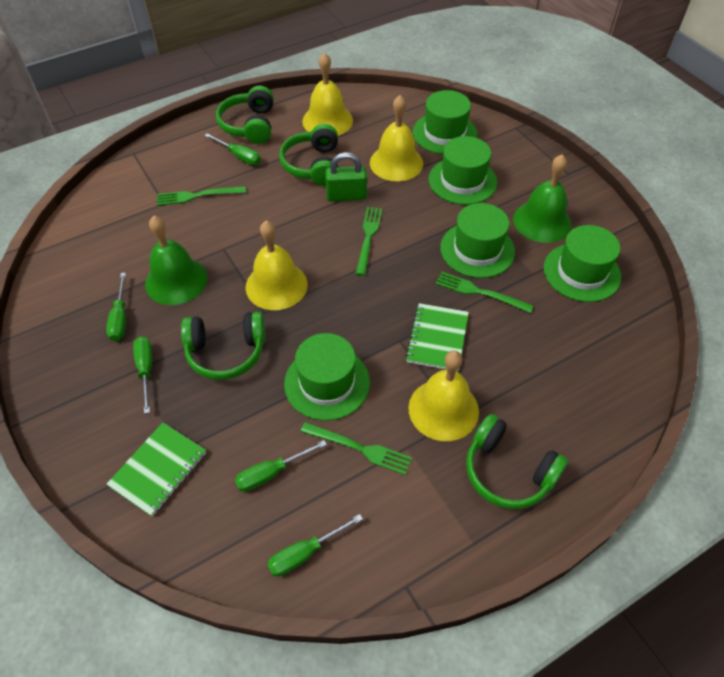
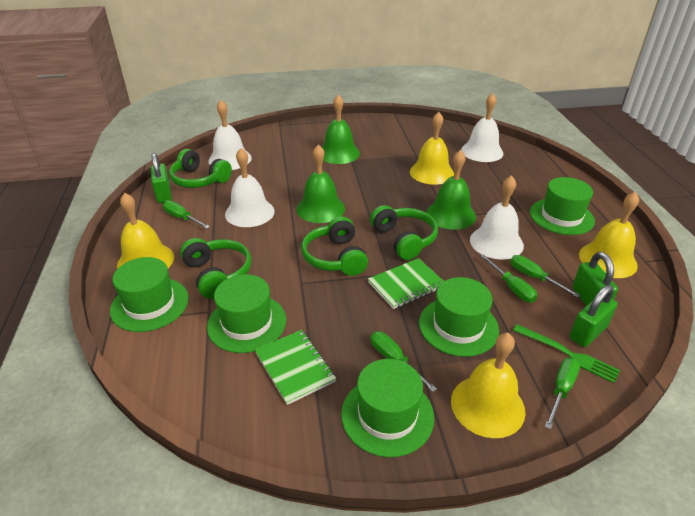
green bell: [145,216,207,305] [513,154,571,243] = 2 -> [296,144,345,223] [322,94,360,164] [426,150,476,230] = 3
green fork: [157,186,246,206] [300,422,412,475] [355,207,382,276] [436,272,533,313] = 4 -> [513,324,620,383] = 1
green padlock: [325,152,367,202] = 1 -> [151,153,172,203] [569,285,617,347] [572,252,618,306] = 3
white bell: none = 0 -> [208,100,252,170] [225,148,275,227] [461,93,503,162] [470,175,524,259] = 4

